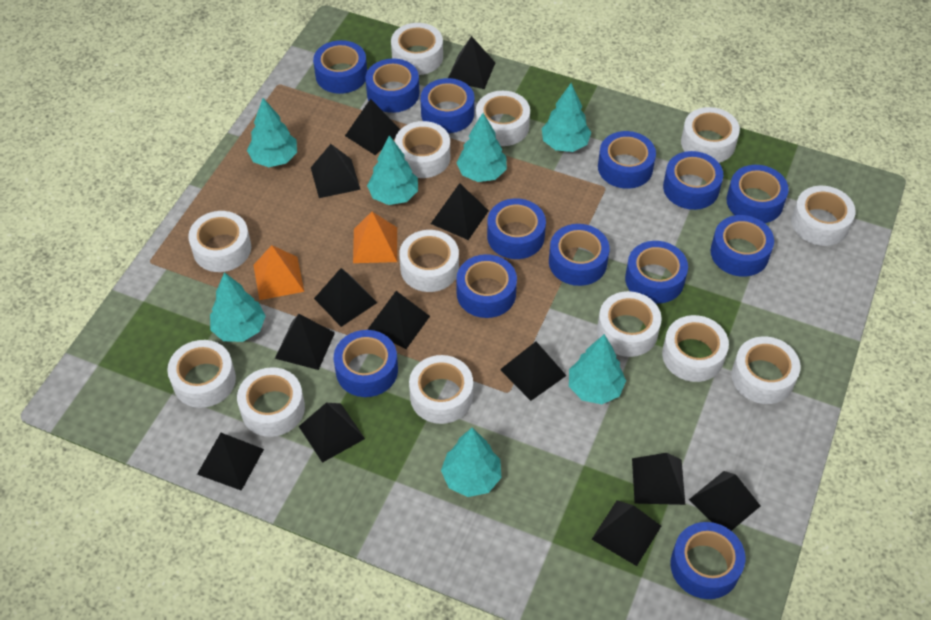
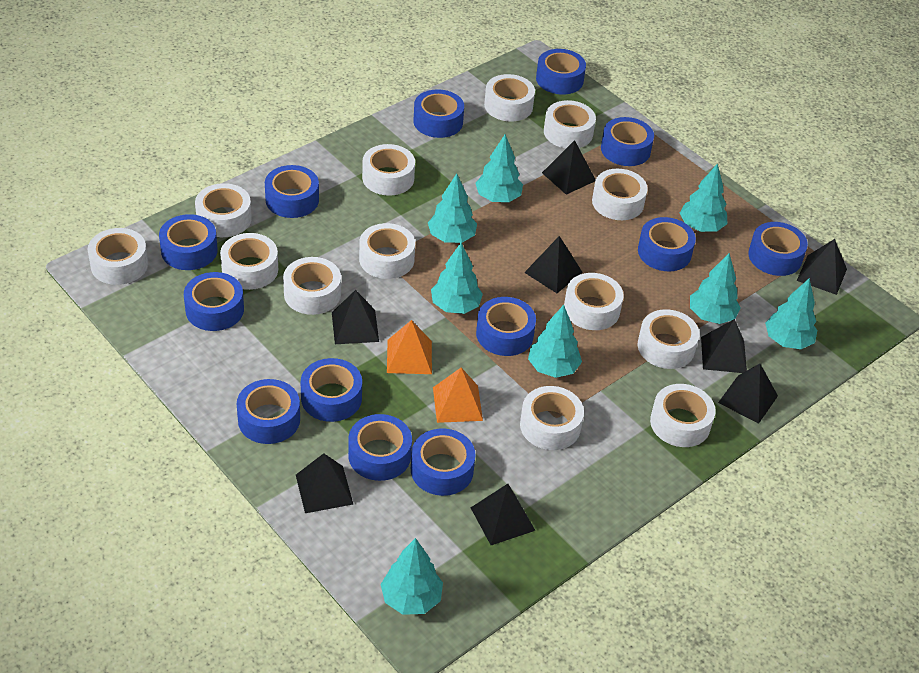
black pyramid: [197,433,264,491] [275,314,335,370] [299,403,365,463] [311,144,361,198] [314,268,377,327] [345,99,400,155] [367,291,430,349] [431,183,489,240] [448,36,495,89] [500,342,567,401] [592,500,661,566] [632,453,685,505] [689,471,760,531] = 13 -> [296,453,353,513] [332,290,379,344] [471,484,536,545] [524,236,583,293] [542,140,596,195] [701,319,747,373] [718,364,778,424] [797,239,847,295] = 8
turquoise tree: [210,272,266,342] [247,98,297,167] [367,135,418,205] [441,428,501,497] [456,113,507,182] [542,83,591,152] [569,334,626,404] = 7 -> [380,538,443,615] [428,173,477,243] [431,242,483,314] [475,134,523,202] [528,305,582,378] [680,163,728,232] [690,253,741,324] [765,278,817,349] = 8

